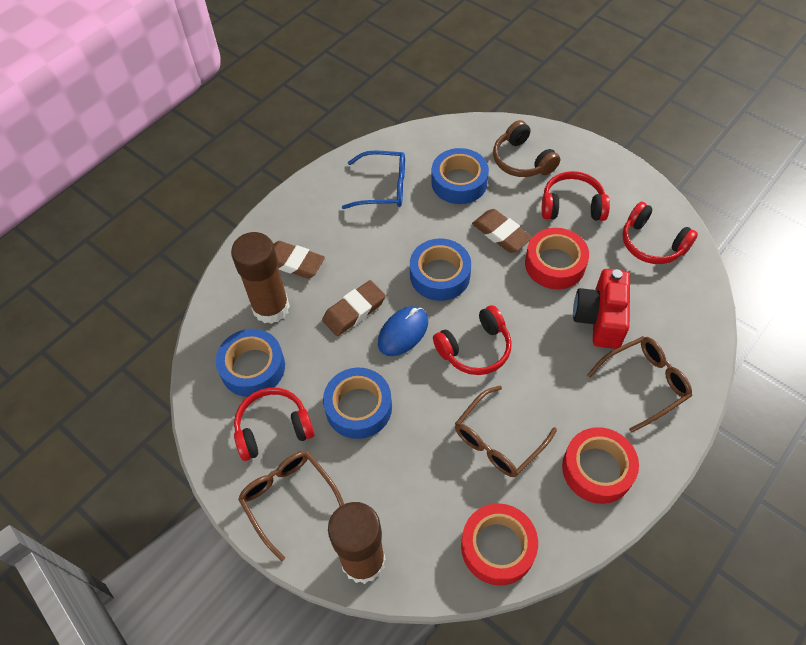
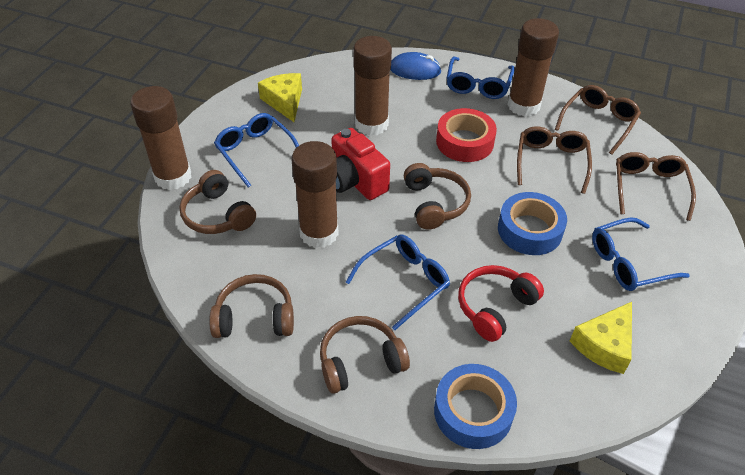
blue glasses: [342,151,405,209] = 1 -> [214,113,299,187] [346,235,450,330] [447,57,515,99] [592,217,690,291] = 4
blue tape: [216,329,285,397] [323,368,392,439] [410,239,471,301] [431,148,489,204] = 4 -> [434,364,517,449] [498,192,567,255] = 2
brown eraser: [273,241,325,279] [322,280,386,336] [472,209,532,253] = 3 -> none = 0
brown glue stick: [231,232,290,324] [328,502,385,584] = 2 -> [130,86,191,190] [291,141,339,248] [353,36,392,136] [508,18,559,117] = 4
brown headphones: [493,120,560,177] = 1 -> [180,170,256,234] [209,274,294,338] [320,316,410,394] [404,163,471,230] = 4
red headphones: [234,387,315,461] [433,305,512,375] [542,171,610,221] [622,202,698,264] = 4 -> [458,265,544,342] = 1
red tape: [461,503,538,586] [525,228,589,289] [562,427,639,504] = 3 -> [436,108,497,162] = 1
yellow cheese: none = 0 -> [258,73,302,122] [570,302,632,374] = 2

